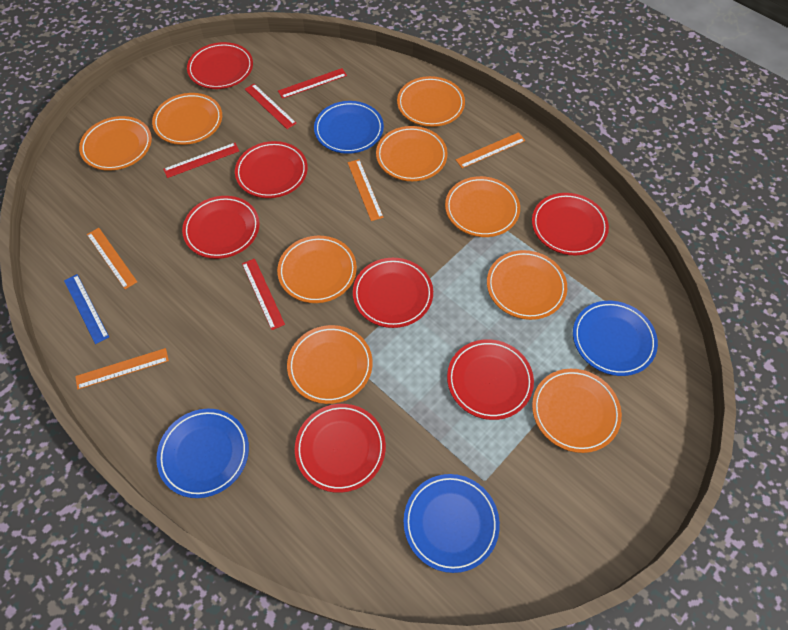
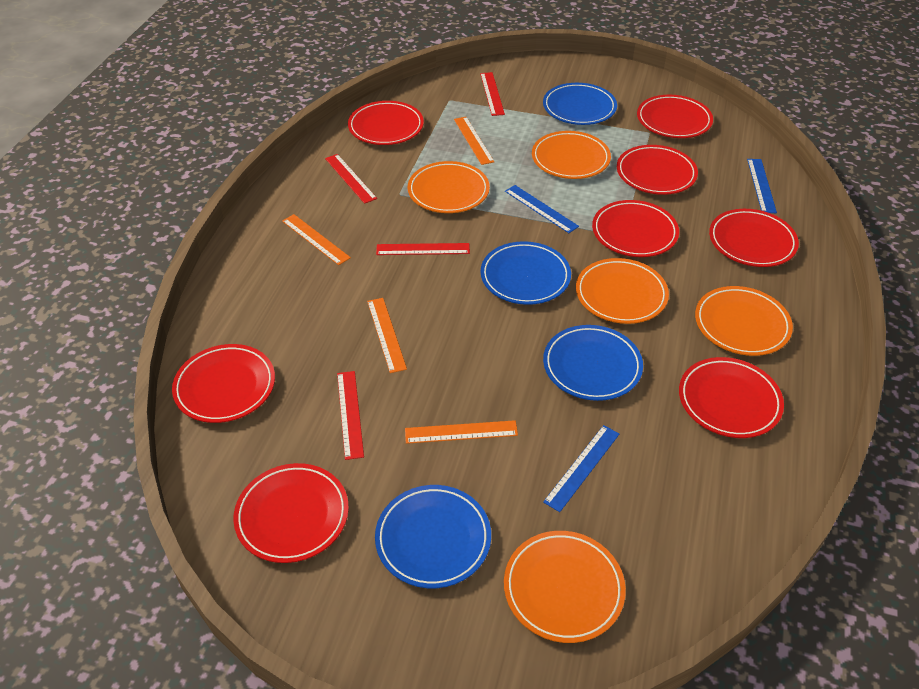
blue ruler: [64,274,109,344] = 1 -> [505,185,579,233] [543,425,619,512] [747,159,777,213] = 3
orange plate: [79,116,152,171] [152,93,222,145] [277,236,357,303] [287,325,373,404] [376,126,448,181] [397,76,465,127] [445,176,520,237] [487,250,567,320] [532,369,622,453] = 9 -> [408,161,490,213] [504,531,626,643] [532,131,611,179] [576,258,669,324] [695,286,793,356] = 5
red plate: [182,196,260,259] [187,42,253,89] [235,141,308,198] [295,404,386,493] [353,258,433,328] [447,339,534,420] [532,193,609,255] = 7 -> [172,344,275,423] [233,463,349,563] [348,101,424,145] [592,200,679,257] [617,145,698,195] [637,95,713,138] [679,357,784,438] [709,209,799,267] = 8

